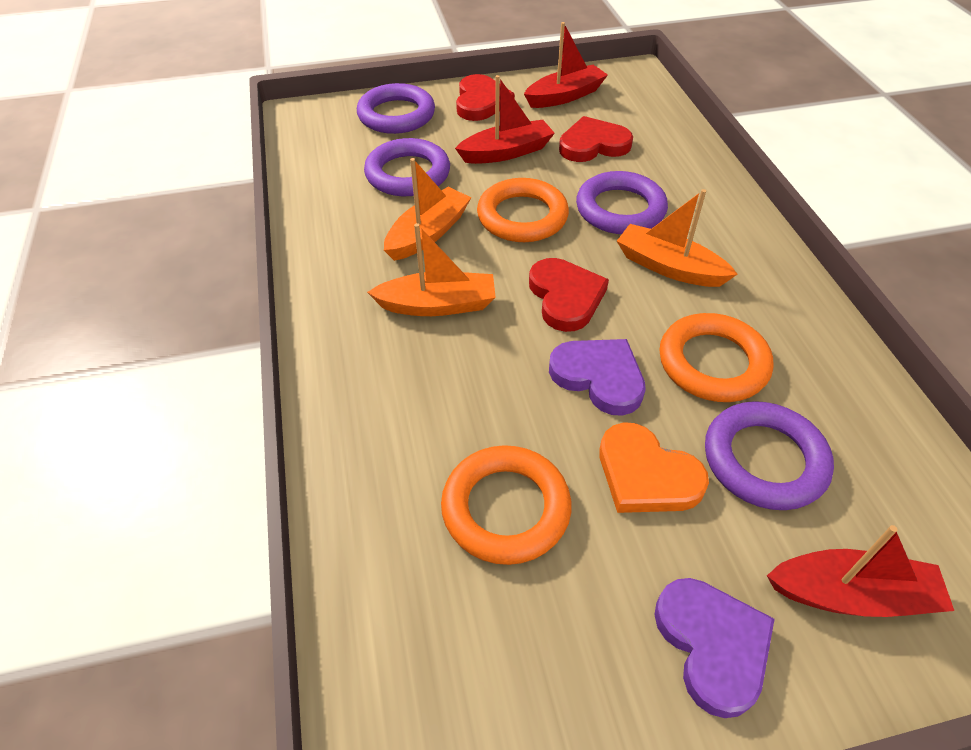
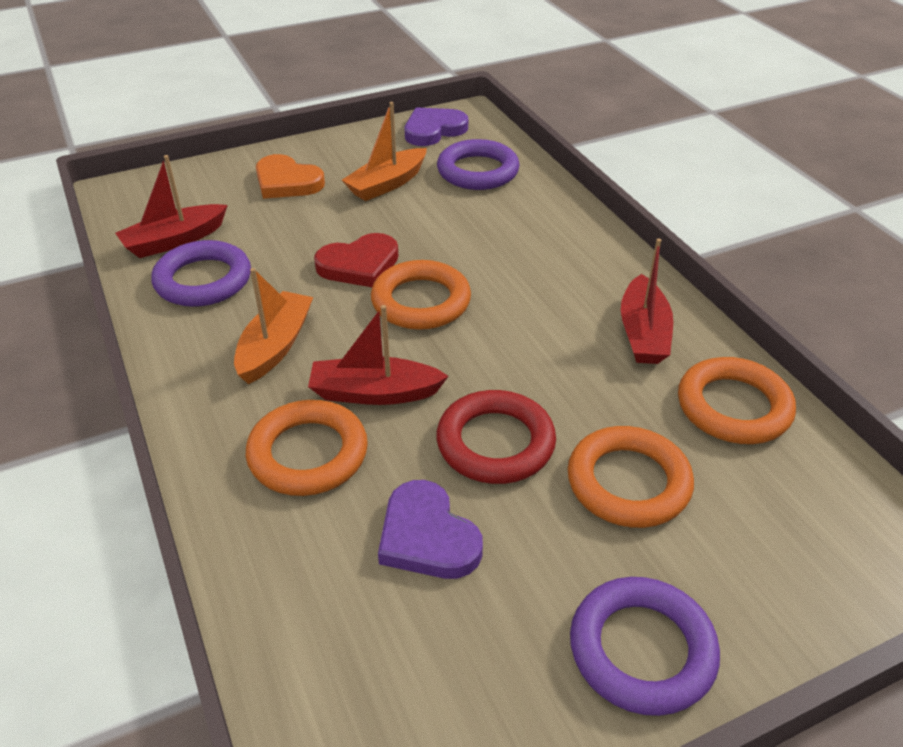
orange boat: [367,223,496,316] [384,158,471,261] [617,189,738,287] = 3 -> [234,268,313,384] [342,102,427,201] = 2
orange ring: [441,445,571,565] [477,178,569,242] [659,313,773,402] = 3 -> [246,400,368,496] [371,260,471,330] [567,426,694,528] [678,357,796,444] = 4
purple ring: [357,83,435,134] [364,138,450,196] [576,171,668,234] [705,401,834,510] = 4 -> [151,240,251,307] [437,139,520,190] [570,577,720,716] = 3
red heart: [456,74,515,121] [529,258,609,332] [559,116,633,162] = 3 -> [314,233,398,287] = 1
red ring: none = 0 -> [436,390,556,484] = 1

